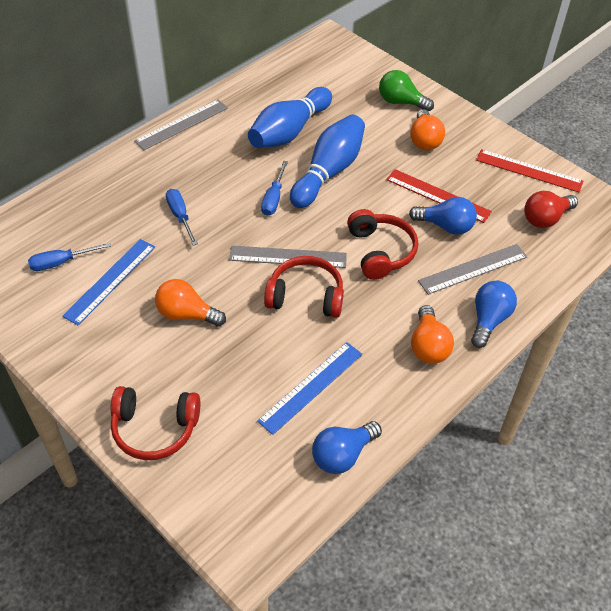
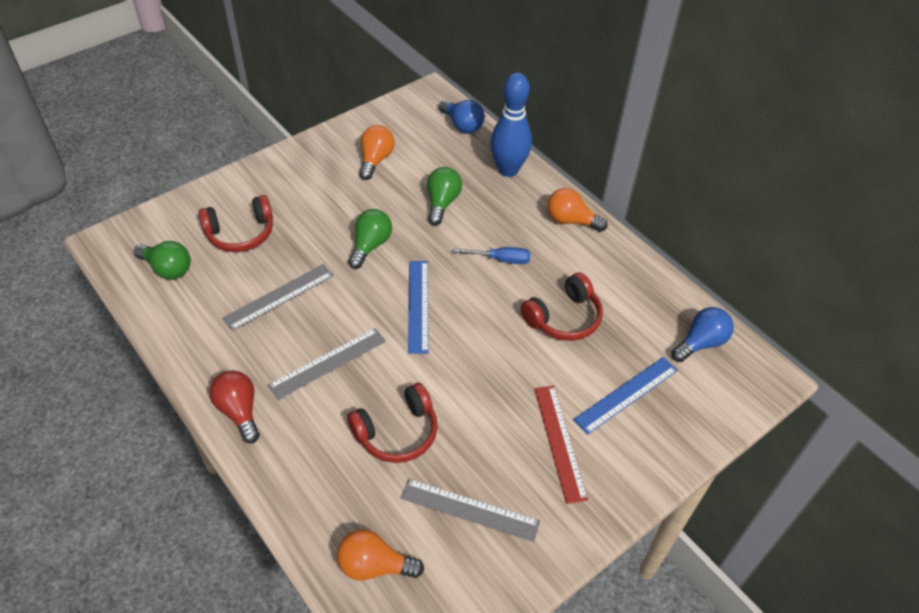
blue bowling pin: [248,87,332,148] [290,115,365,208] = 2 -> [490,72,532,177] = 1
blue light bulb: [312,421,382,474] [409,197,477,234] [471,281,517,348] = 3 -> [439,100,485,133] [672,307,734,362] = 2
blue screwdriver: [28,242,111,271] [166,189,198,246] [261,161,288,216] = 3 -> [453,247,531,264] = 1
green light bulb: [379,70,434,111] = 1 -> [134,241,191,279] [348,209,392,269] [427,167,462,225] = 3
red ruler: [386,169,492,223] [476,149,584,192] = 2 -> [534,385,588,504] = 1

